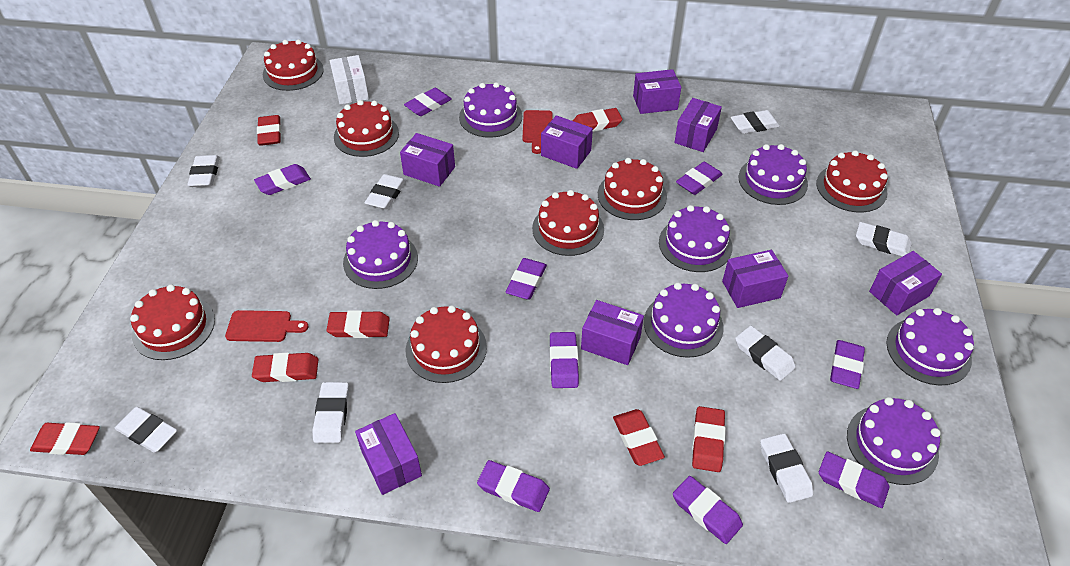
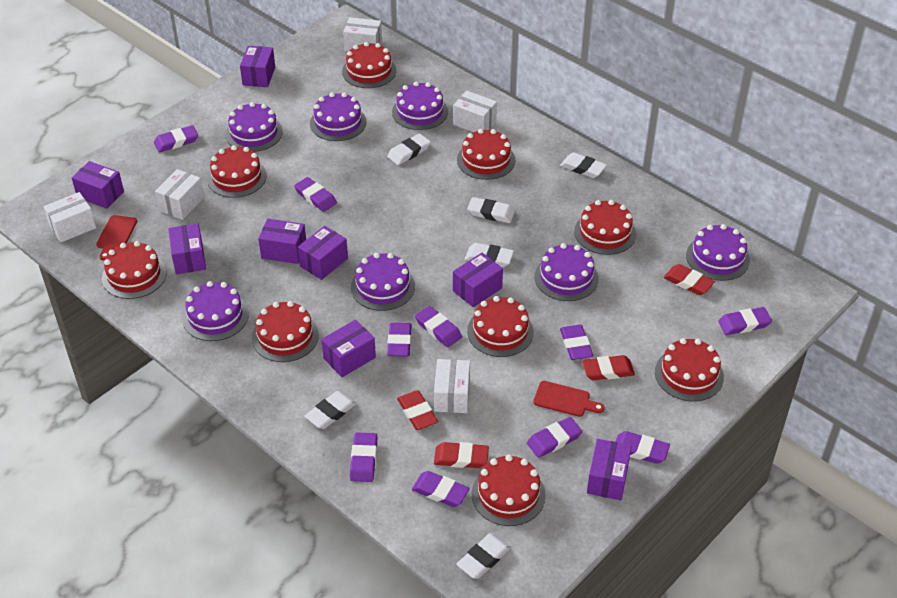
purple eraser: [254,164,311,195] [404,88,452,116] [477,460,550,512] [505,258,547,300] [550,332,579,388] [673,476,743,544] [676,162,723,195] [819,451,889,508] [830,340,865,389] = 9 -> [154,125,198,152] [294,177,337,212] [350,432,377,482] [387,323,411,356] [412,471,470,507] [415,306,462,347] [527,417,582,458] [560,324,593,360] [615,431,670,464] [718,307,772,335] = 10
red cake: [130,284,215,360] [263,39,324,91] [334,100,399,157] [406,305,487,383] [532,190,604,256] [598,158,667,220] [816,150,888,212] = 7 -> [102,241,167,299] [207,145,267,198] [252,301,319,362] [342,42,396,88] [457,129,515,180] [467,296,534,357] [472,455,546,526] [574,200,636,255] [655,338,724,401] = 9
red eraser: [30,422,100,455] [252,353,319,382] [257,115,281,146] [327,310,390,338] [573,108,622,132] [613,409,665,466] [692,406,725,472] = 7 -> [397,390,438,430] [434,442,489,468] [582,355,635,380] [664,264,715,295] = 4
white box: [330,55,369,105] = 1 -> [44,192,96,243] [155,169,204,220] [343,17,382,52] [434,359,470,413] [453,91,497,132] = 5
white eraser: [115,407,177,453] [187,155,220,187] [312,382,349,443] [364,174,406,209] [731,110,780,134] [735,326,796,381] [760,433,813,503] [856,222,912,257] = 8 -> [305,391,357,429] [387,133,430,165] [457,533,511,579] [465,243,514,268] [467,197,515,223] [560,152,607,178] = 6

